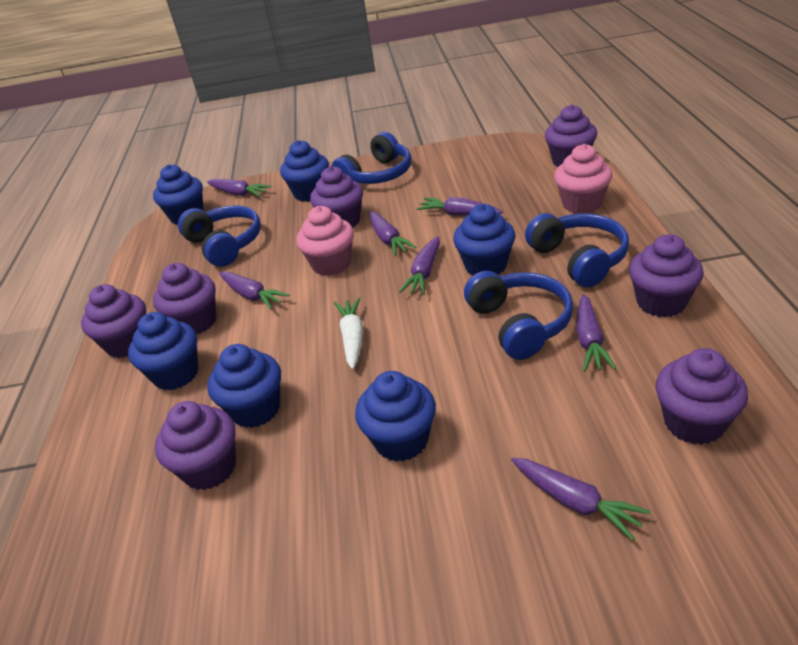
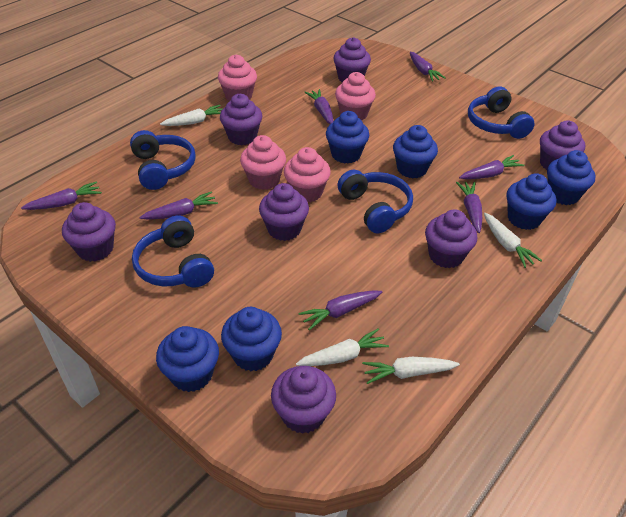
pink cupcake: [296,206,354,276] [554,144,612,214] = 2 -> [218,55,257,101] [240,135,286,190] [284,147,331,202] [335,72,376,120] = 4
white carrot: [334,297,363,369] = 1 -> [160,105,223,126] [296,328,389,366] [362,357,460,384] [484,213,542,268] = 4

